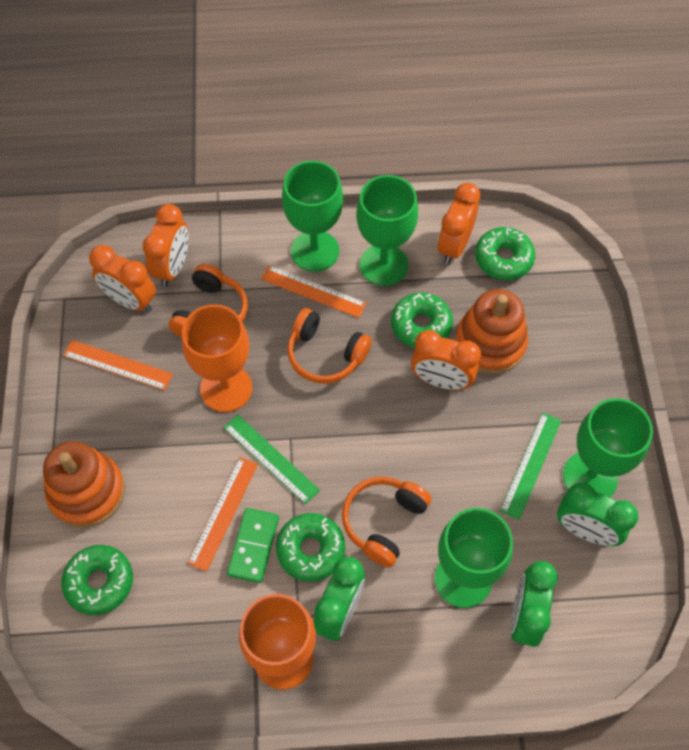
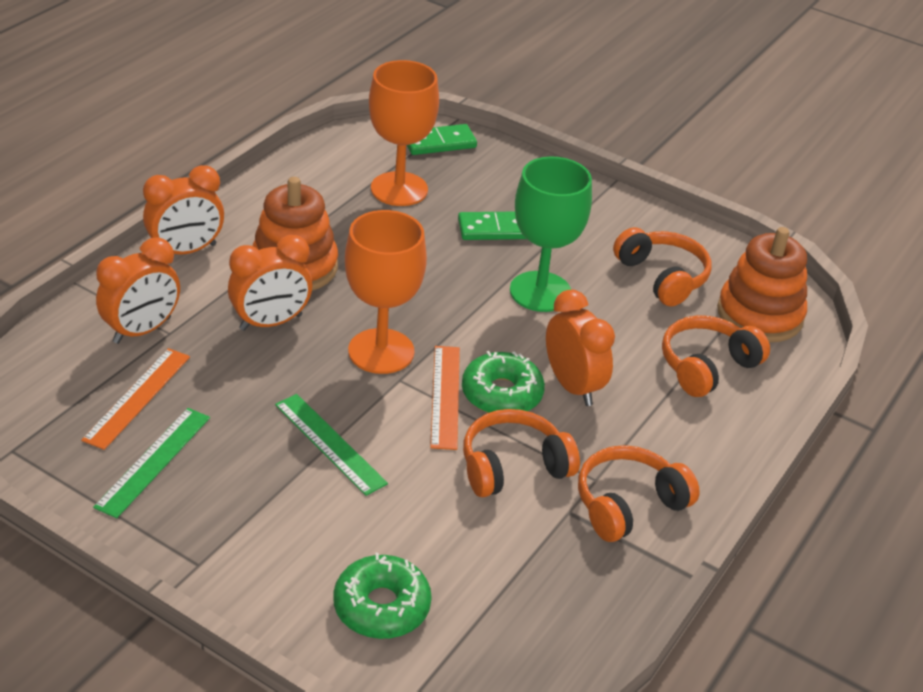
green clock: [314,557,365,641] [510,561,558,647] [557,483,638,546] = 3 -> none = 0
green domino: [227,508,279,583] = 1 -> [407,124,477,155] [458,212,526,240] = 2
green donut: [61,545,133,615] [276,513,345,582] [391,292,453,348] [475,227,535,280] = 4 -> [333,553,432,639] [462,351,545,413] = 2
green goblet: [282,161,343,272] [356,175,418,286] [435,508,513,608] [563,398,653,497] = 4 -> [510,157,592,312] = 1
orange headphones: [169,264,248,338] [287,308,372,384] [342,477,431,568] = 3 -> [463,409,580,497] [578,445,700,542] [613,227,712,306] [662,315,770,397] = 4
orange ruler: [63,340,173,391] [187,457,258,572] [261,265,366,318] = 3 -> [81,348,190,450] [430,346,460,450] = 2

